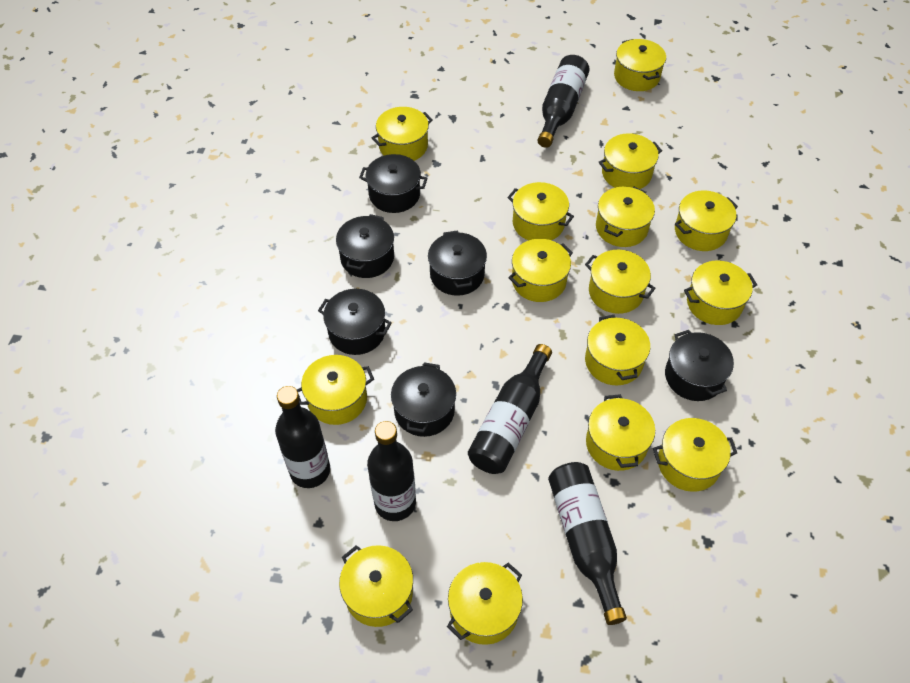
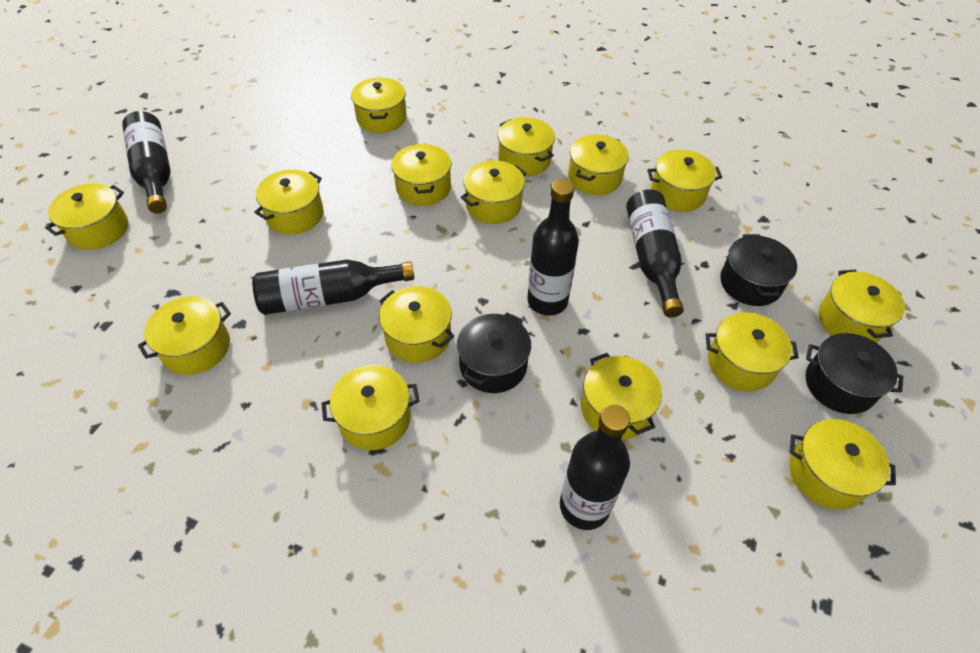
black pot: [318,289,392,355] [336,214,394,278] [359,154,428,213] [391,362,456,437] [428,230,487,296] [665,330,734,401] = 6 -> [457,312,531,393] [720,234,797,306] [806,333,904,414] = 3

